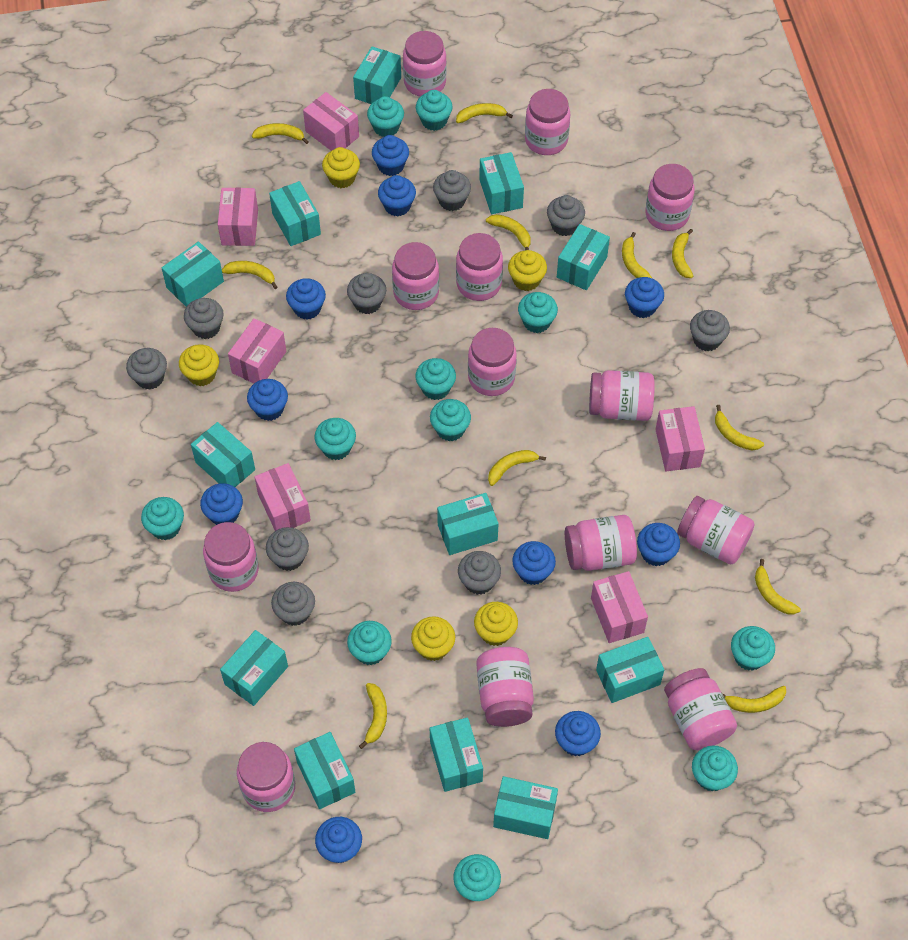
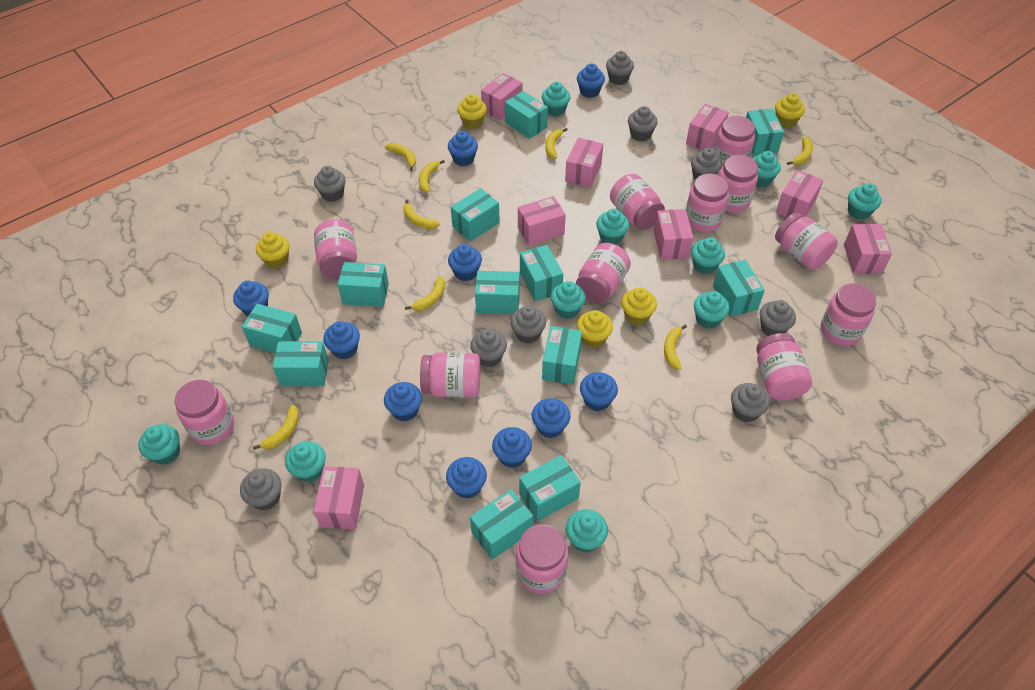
pink box: [218,188,258,246] [228,318,286,383] [255,463,311,531] [303,92,359,151] [591,571,648,643] [655,406,705,471] = 6 -> [314,466,364,530] [481,73,522,120] [518,196,566,246] [565,138,603,188] [654,209,694,260] [686,104,729,150] [776,170,823,217] [844,224,892,274] = 8
pink jar: [203,522,259,592] [237,742,295,812] [392,242,439,310] [403,31,447,97] [456,233,503,301] [468,328,517,396] [476,647,534,727] [525,89,570,155] [565,515,637,571] [589,370,655,421] [645,164,695,231] [664,668,737,750] [677,496,755,564] = 13 -> [175,380,234,445] [314,219,357,280] [420,352,480,398] [516,524,568,594] [576,243,631,303] [610,174,665,230] [686,174,729,232] [714,116,755,168] [719,155,758,213] [756,333,812,401] [775,213,838,270] [821,284,876,346] = 12
turquoise cupcake: [141,497,184,540] [315,418,356,460] [347,621,392,665] [367,96,404,137] [416,90,453,131] [416,358,456,400] [430,399,471,441] [453,854,501,901] [518,292,558,333] [692,745,738,791] [731,626,775,671] = 11 -> [138,424,180,465] [285,441,326,482] [542,82,571,117] [551,281,586,319] [566,509,608,553] [596,209,629,245] [691,237,725,275] [694,291,730,329] [752,151,781,187] [848,183,881,220] = 10
yellow banana: [222,261,278,289] [252,123,309,144] [359,683,387,749] [456,103,513,123] [486,214,531,250] [488,450,546,486] [622,232,652,278] [672,229,693,278] [715,405,764,450] [722,686,786,713] [755,559,801,615] = 11 -> [253,405,299,450] [385,143,416,171] [403,200,440,229] [405,276,445,311] [419,160,445,193] [545,128,567,159] [664,325,687,370] [787,137,813,165] = 8

